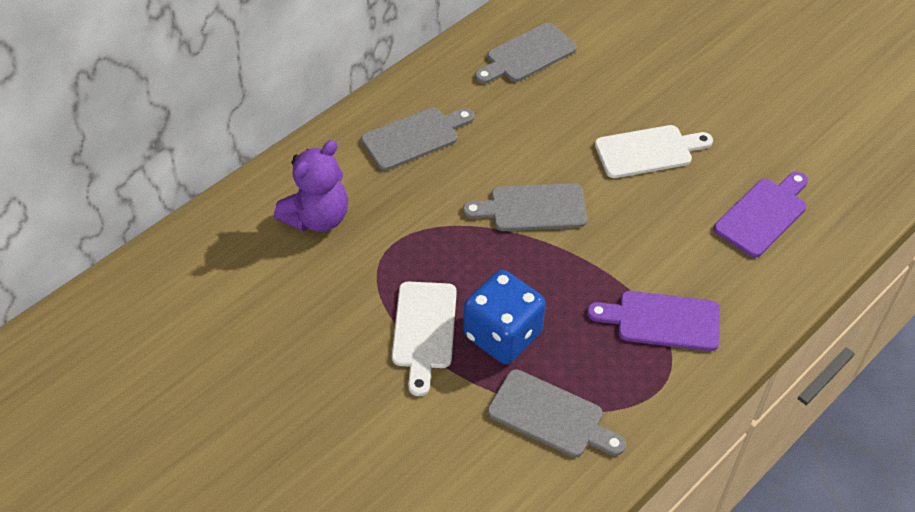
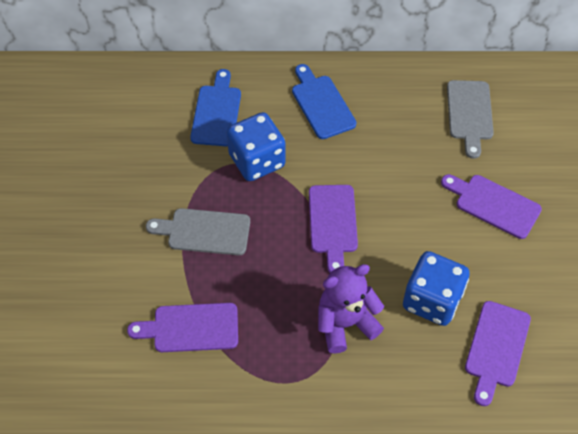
blue cutting board: none = 0 -> [190,69,241,146] [292,64,357,139] = 2
blue dice: [463,270,546,364] = 1 -> [227,112,286,181] [403,251,470,326] = 2
grey cutting board: [361,107,474,170] [463,183,587,231] [475,23,577,84] [488,369,626,457] = 4 -> [146,208,250,255] [447,80,494,159] = 2
purple cutting board: [587,291,720,351] [714,172,808,257] = 2 -> [127,303,238,352] [309,185,358,273] [441,174,542,239] [465,301,531,406] = 4
white cutting board: [392,281,457,396] [595,125,713,178] = 2 -> none = 0

